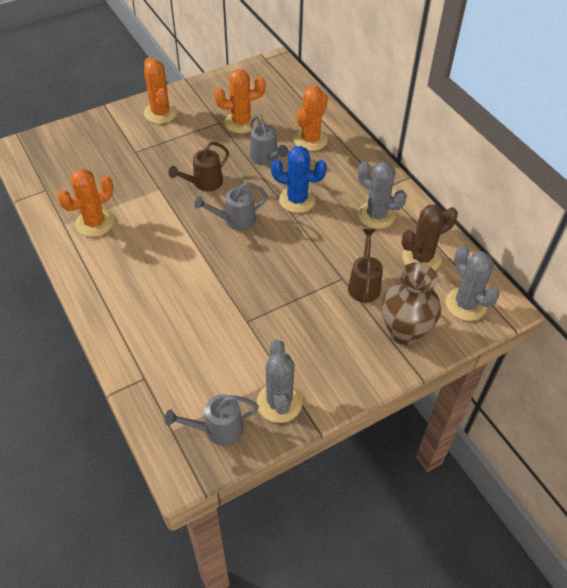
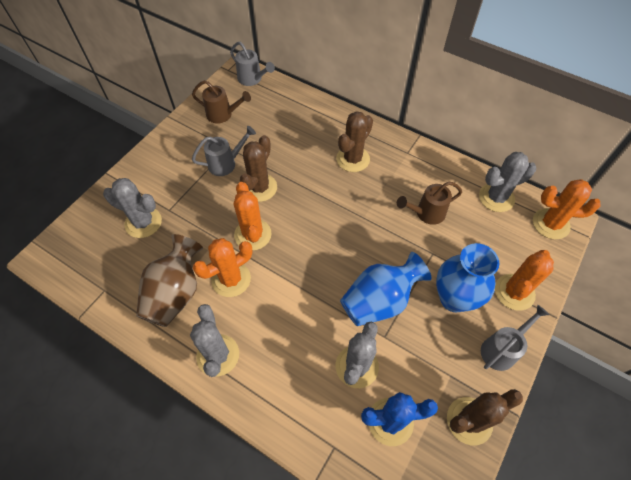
blue vase: none = 0 -> [340,252,432,326] [436,243,499,312] = 2
brown cactus: [402,205,458,270] = 1 -> [240,135,277,202] [336,111,373,172] [447,389,523,445] = 3
grey cactus: [257,340,302,423] [358,161,407,229] [446,245,500,321] = 3 -> [103,178,162,238] [190,304,239,377] [336,322,379,388] [479,152,536,212] = 4

